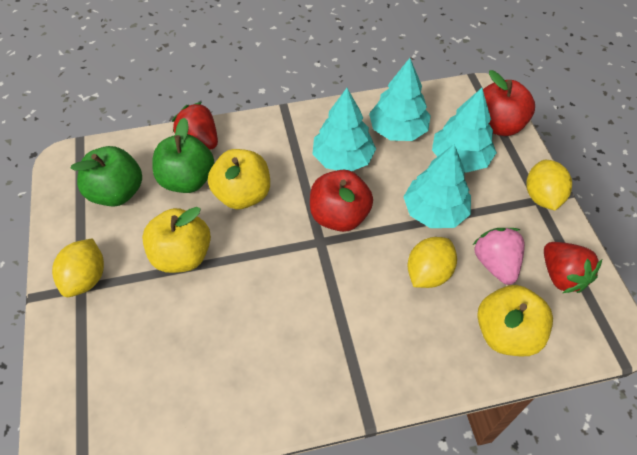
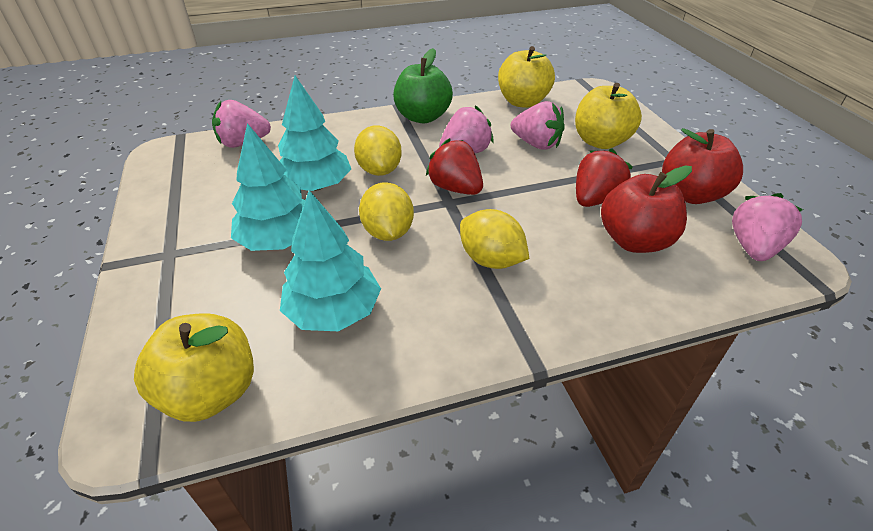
green apple: [70,146,142,207] [152,118,215,193] = 2 -> [394,48,453,123] = 1
pink strawberry: [473,228,525,285] = 1 -> [212,100,271,148] [439,105,494,153] [511,101,565,150] [732,193,803,261] = 4
turquoise tree: [313,88,376,171] [369,58,431,141] [404,144,471,228] [432,88,497,173] = 4 -> [231,123,305,251] [278,76,351,191] [280,190,381,331] = 3

